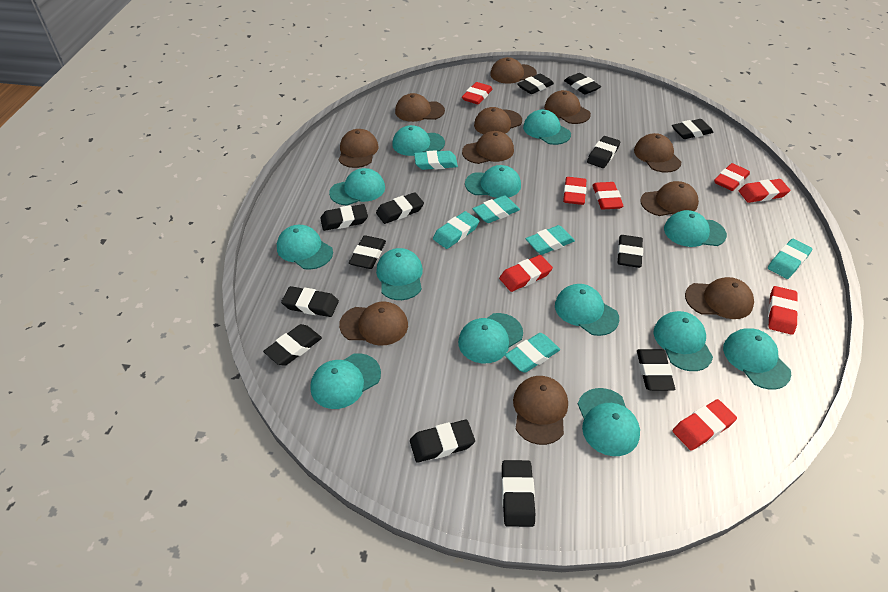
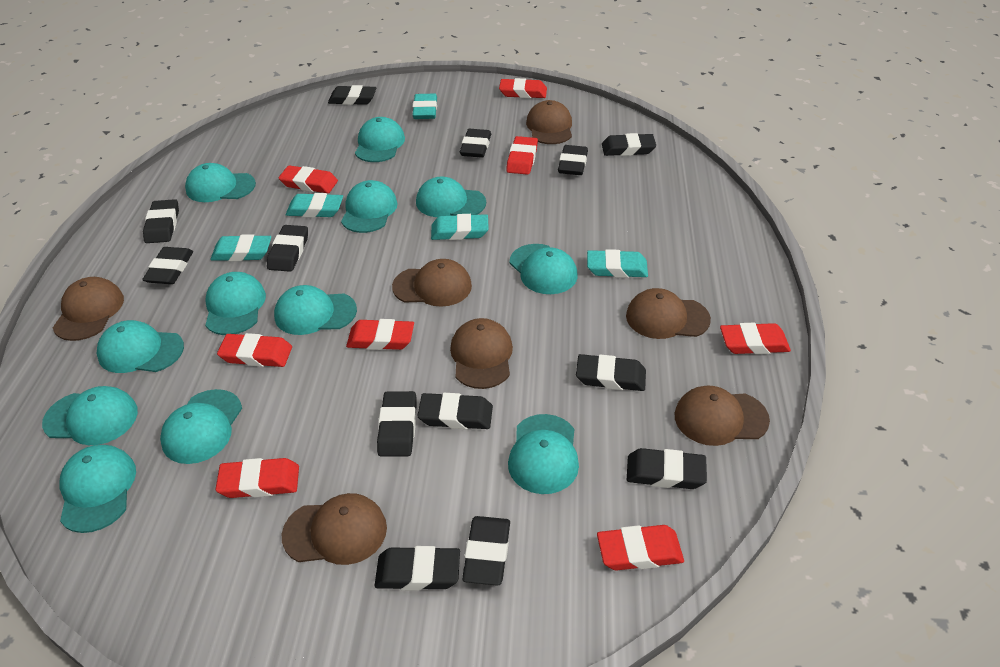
brown cap: [339,129,378,168] [339,301,408,346] [395,93,445,122] [462,131,514,164] [474,107,522,135] [490,57,537,84] [513,376,568,445] [544,90,591,124] [634,133,681,173] [641,181,699,216] [685,277,754,319] = 11 -> [53,277,124,341] [282,493,387,565] [392,259,472,307] [450,318,513,389] [526,100,572,144] [626,288,711,339] [675,385,770,446] = 7
turquoise cap: [277,225,333,270] [310,353,381,409] [329,168,385,205] [376,248,423,300] [392,125,445,156] [458,313,523,363] [465,165,521,198] [523,110,571,145] [555,284,619,336] [578,388,640,456] [653,311,713,371] [664,210,727,247] [723,328,791,390] = 13 -> [42,386,138,445] [59,445,136,533] [96,320,184,373] [160,389,242,464] [185,163,256,202] [205,272,266,335] [274,285,357,335] [341,180,398,233] [355,117,405,162] [416,177,486,217] [508,414,579,494] [510,244,578,294] = 12
turquoise eraser: [414,150,458,170] [433,211,479,249] [473,195,520,223] [505,333,560,373] [526,225,575,255] [768,239,812,279] = 6 -> [210,234,271,261] [286,193,343,218] [413,94,437,119] [431,214,489,240] [587,249,648,278] = 5

